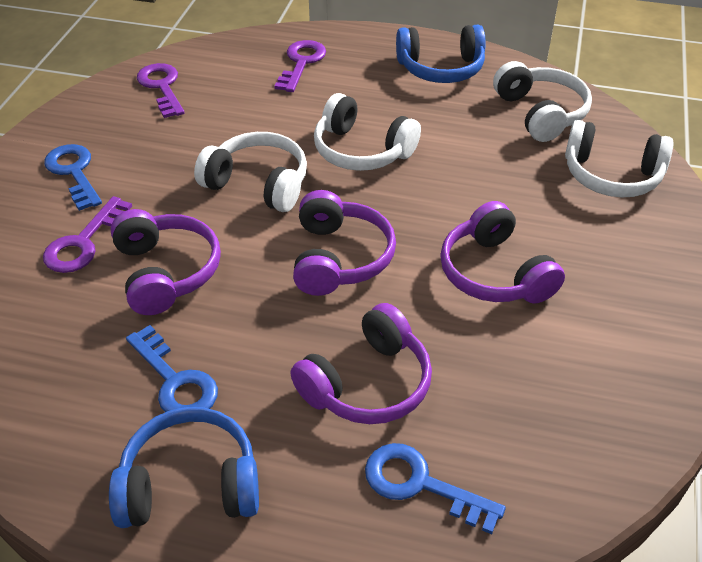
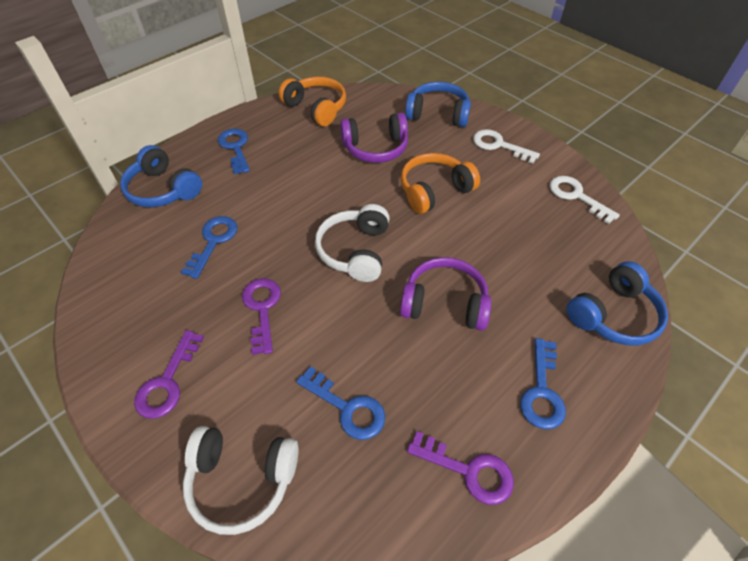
blue headphones: [109,407,259,528] [396,25,486,83] = 2 -> [120,145,202,207] [405,82,471,127] [566,261,668,346] = 3
blue key: [44,144,102,211] [126,325,218,412] [365,443,506,534] = 3 -> [181,216,237,279] [218,129,250,174] [296,366,385,440] [520,338,566,429] = 4
orange headphones: none = 0 -> [279,76,346,126] [401,153,480,214] = 2
purple headphones: [111,209,221,315] [290,303,432,424] [293,190,396,296] [440,201,565,304] = 4 -> [340,113,408,163] [400,257,491,331] = 2
white headphones: [194,132,307,212] [314,93,421,171] [493,61,592,142] [565,120,674,198] = 4 -> [183,426,299,535] [315,204,389,282] = 2
white key: none = 0 -> [473,129,540,164] [549,176,620,224] = 2

